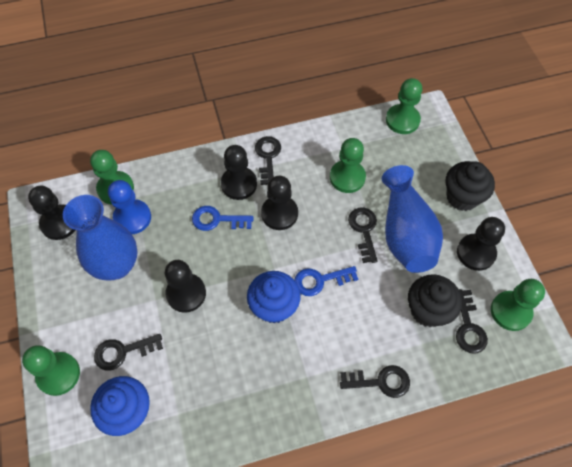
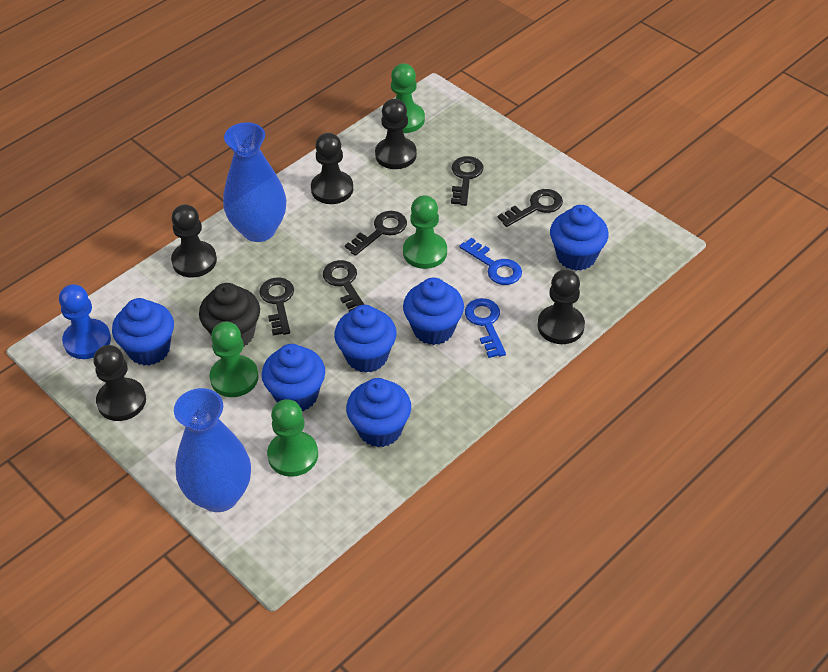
black cupcake: [408,274,462,327] [446,161,495,211] = 2 -> [199,283,260,348] = 1
blue cupcake: [90,376,150,436] [247,271,301,324] = 2 -> [112,298,174,366] [262,344,325,411] [334,305,396,373] [346,378,411,447] [403,278,464,345] [550,205,609,271] = 6
green pawn: [22,345,80,396] [90,150,134,205] [330,138,366,193] [386,78,422,134] [491,279,545,331] = 5 -> [209,322,258,397] [267,399,318,477] [391,63,425,133] [403,195,447,269] = 4

